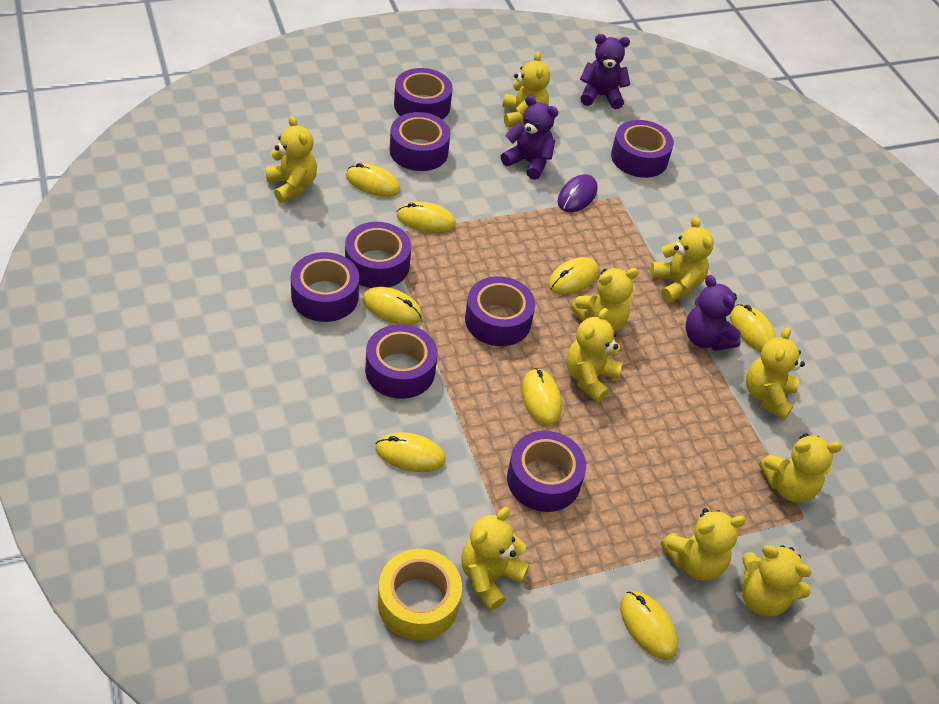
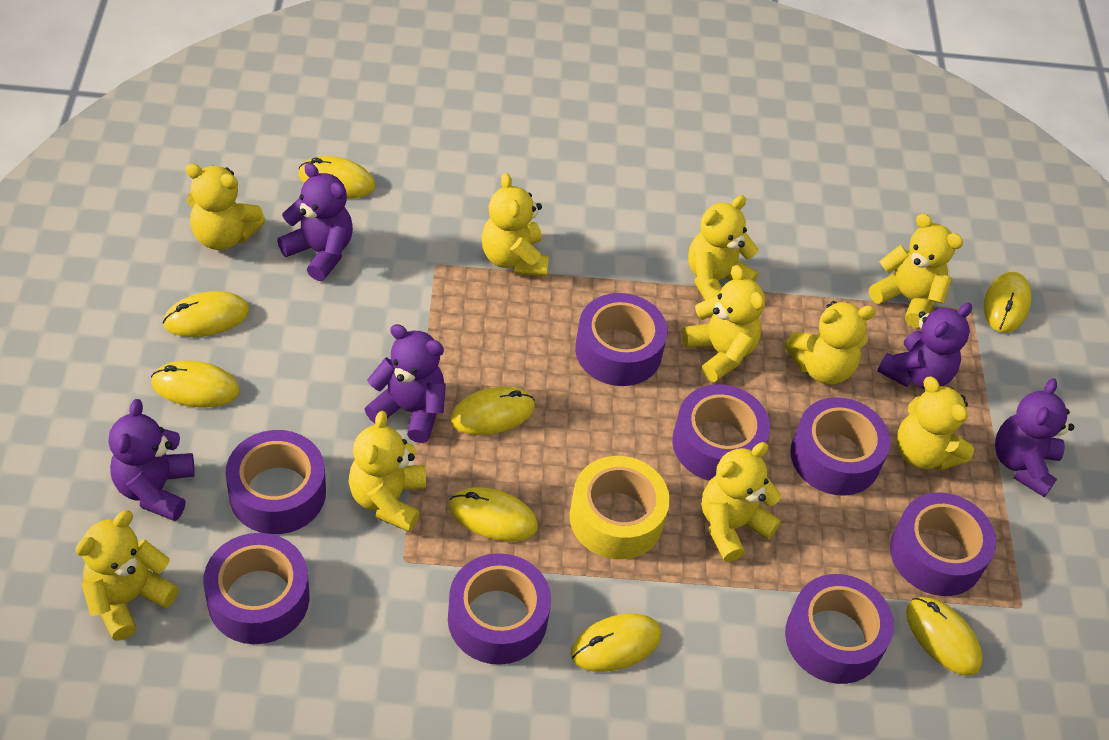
purple mouse: [558,174,598,212] = 1 -> none = 0
purple teddy bear: [501,95,558,180] [580,34,630,109] [685,275,741,351] = 3 -> [109,399,195,521] [277,163,353,281] [365,324,446,443] [877,303,972,389] [995,378,1074,497] = 5

